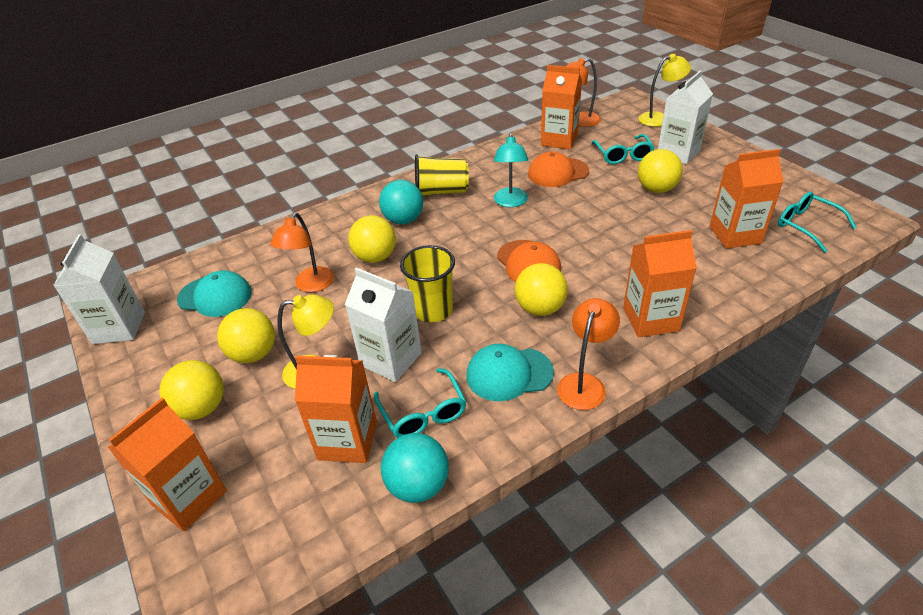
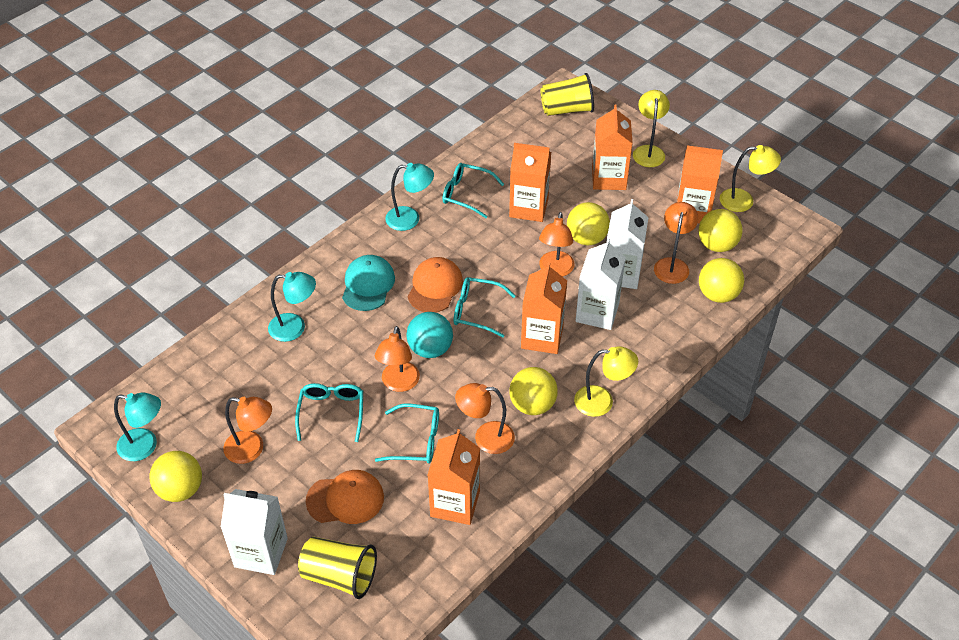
orange lamp: [270,213,334,292] [557,298,620,410] [566,58,601,127] = 3 -> [223,397,272,464] [375,326,420,392] [455,383,515,454] [539,212,575,277] [654,202,699,284] = 5
turquoise ball: [379,180,423,224] [381,433,449,503] = 2 -> [406,312,453,358] = 1
turquoise cap: [177,270,252,317] [467,344,554,401] = 2 -> [342,255,395,311] = 1
turquoise glasses: [374,368,467,438] [591,134,655,164] [778,192,857,253] = 3 -> [295,383,363,442] [375,404,439,463] [442,163,504,218] [454,277,516,337] = 4
turquoise lamp: [494,132,528,207] = 1 -> [114,392,161,461] [268,272,316,342] [385,163,434,231] = 3
yellow lamp: [277,295,334,389] [638,54,691,127] = 2 -> [574,346,638,417] [633,90,670,167] [720,145,781,212] = 3

